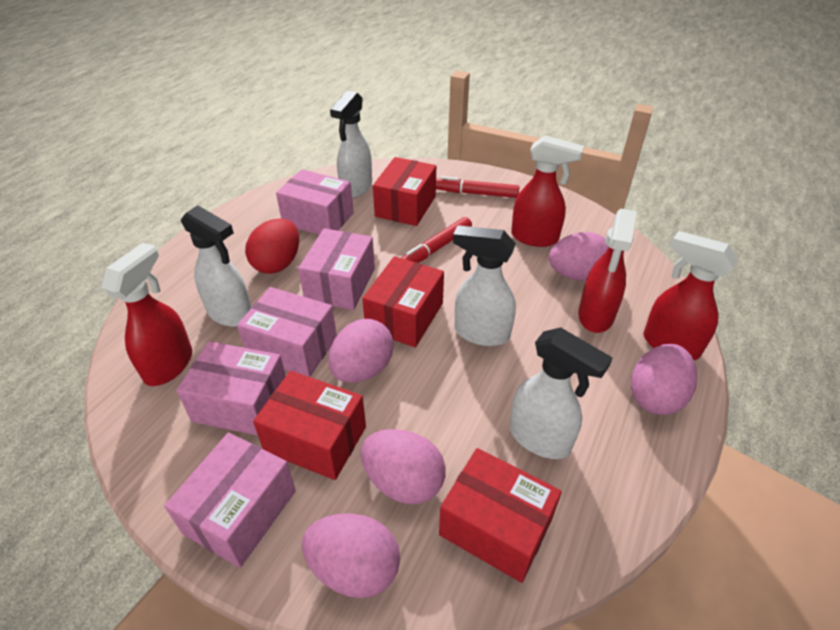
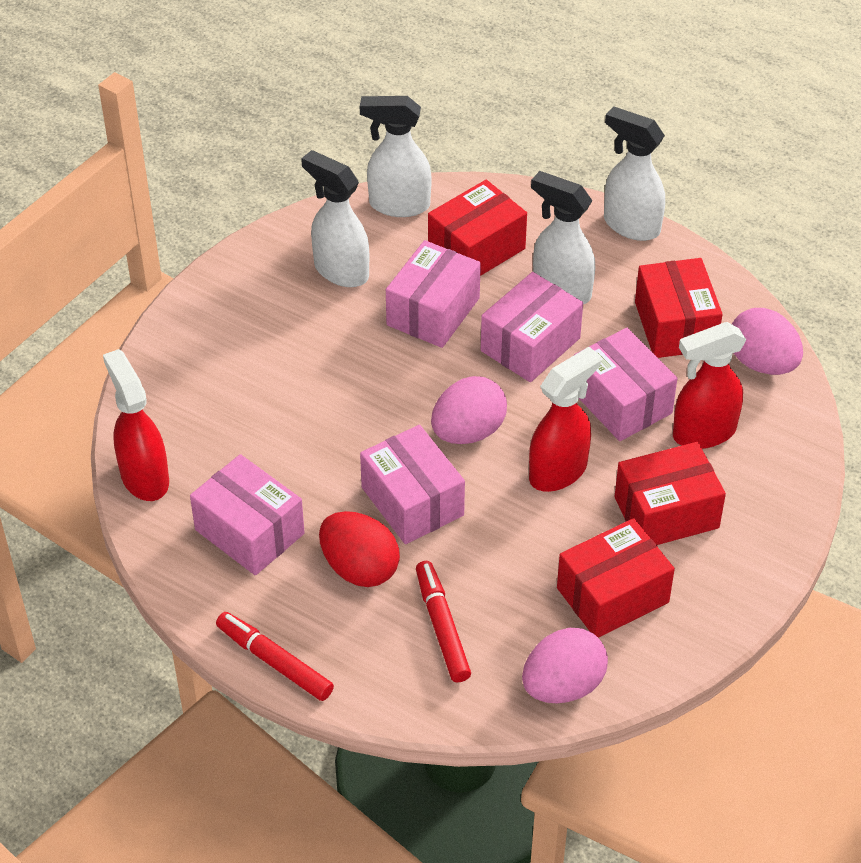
pink egg: [302,513,400,598] [328,319,394,383] [361,429,446,504] [549,232,608,281] [631,344,697,415] = 5 -> [431,376,507,444] [522,628,608,704] [732,308,803,375] = 3
red spray bottle: [101,243,192,386] [511,135,584,247] [578,209,637,333] [643,231,738,360] = 4 -> [103,349,169,501] [529,347,601,492] [673,322,746,449] = 3

